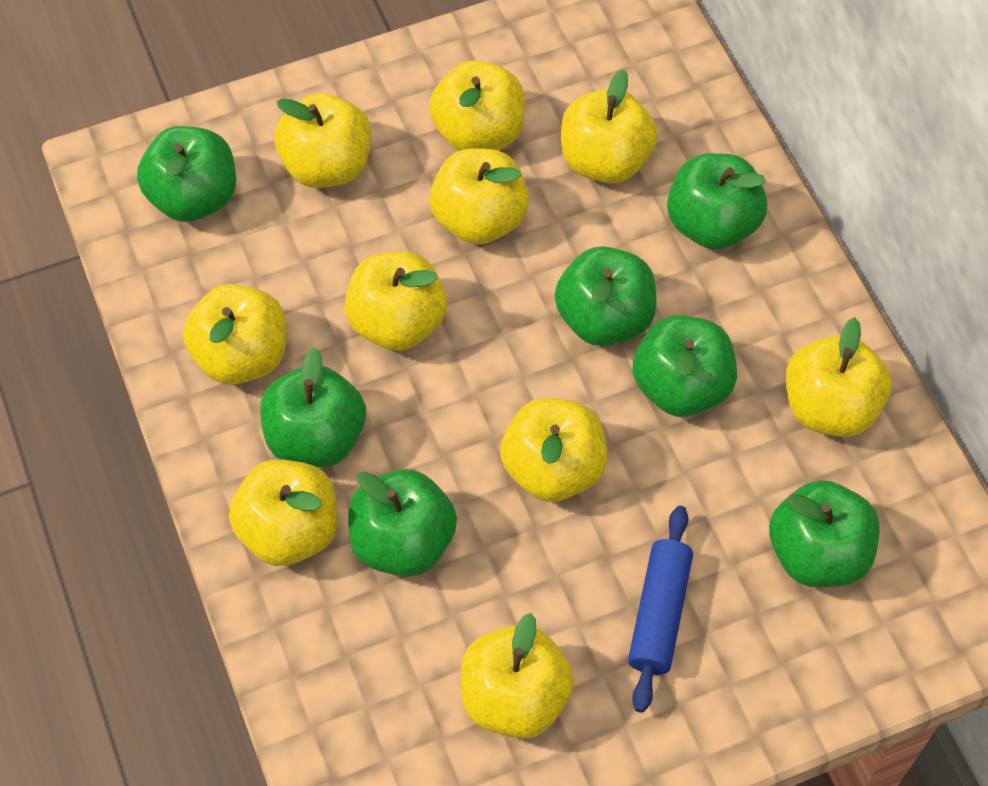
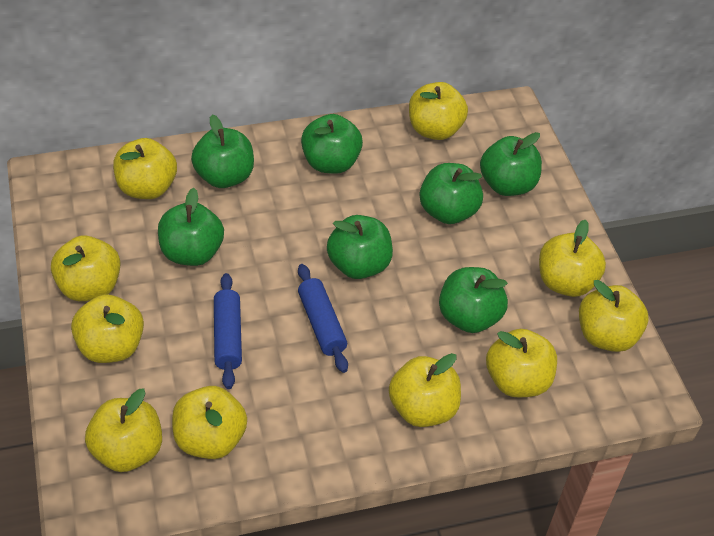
blue rolling pin: [628,506,693,713] = 1 -> [214,273,242,389] [298,264,348,373] = 2

